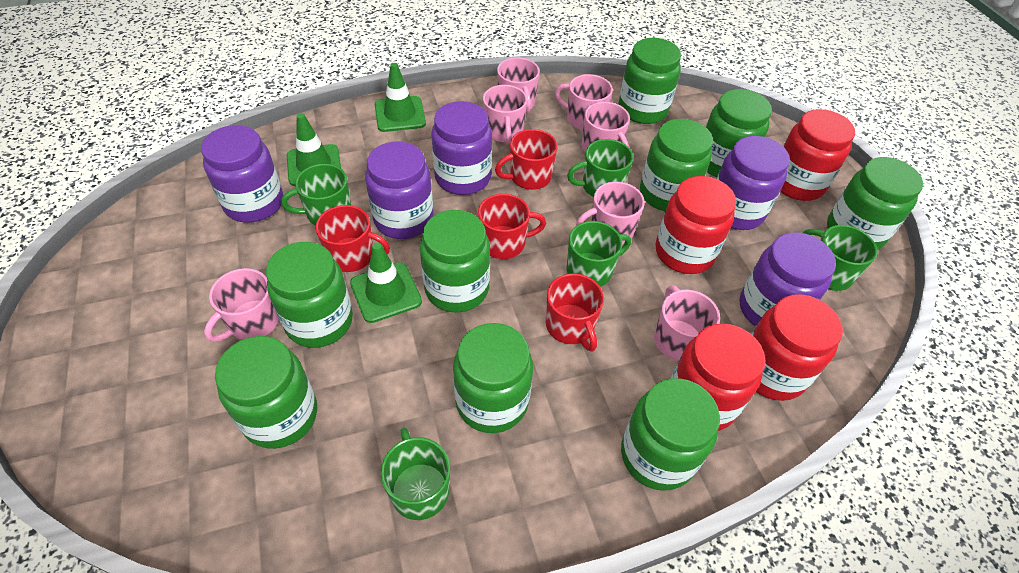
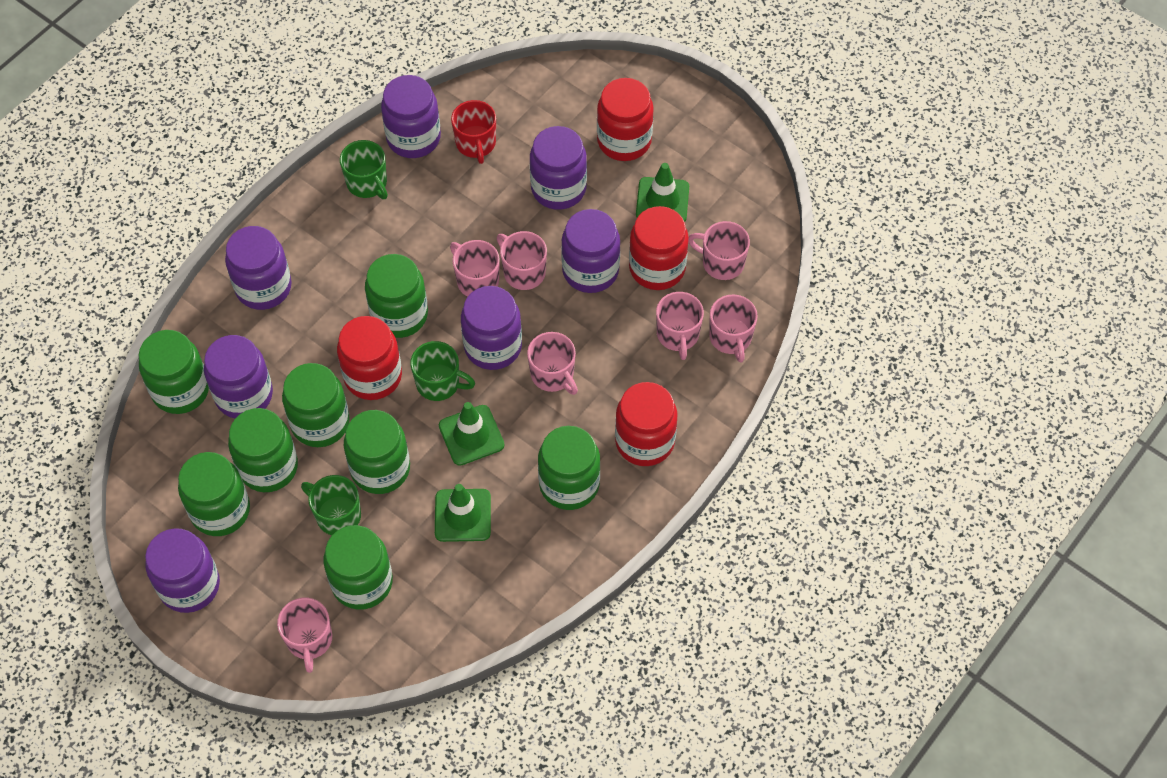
green jar: [215,336,317,449] [266,242,353,348] [420,210,490,312] [453,323,533,433] [619,38,681,124] [621,378,720,491] [640,119,713,211] [706,89,772,177] [827,157,923,250] = 9 -> [138,330,209,414] [178,452,250,536] [228,408,298,492] [282,363,350,447] [323,525,393,610] [344,410,410,494] [365,254,428,338] [538,426,600,510] = 8
green mug: [281,164,351,226] [380,427,450,520] [566,221,631,287] [567,139,633,197] [803,225,877,291] = 5 -> [301,475,361,535] [340,140,388,199] [410,341,475,401] = 3
purple jar: [201,125,283,223] [365,141,433,239] [431,101,492,195] [716,136,790,230] [740,232,836,327] = 5 -> [145,528,220,613] [204,335,273,418] [225,226,292,310] [381,75,441,158] [461,286,522,370] [530,126,587,210] [561,209,620,293] = 7
red mug: [316,205,390,272] [478,194,546,259] [495,129,558,190] [546,273,604,352] = 4 -> [451,100,496,164] = 1

